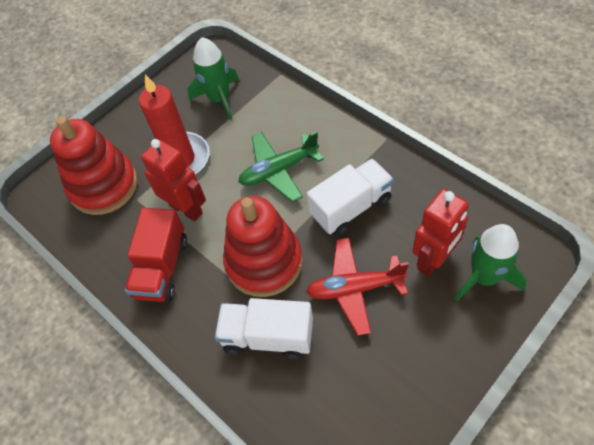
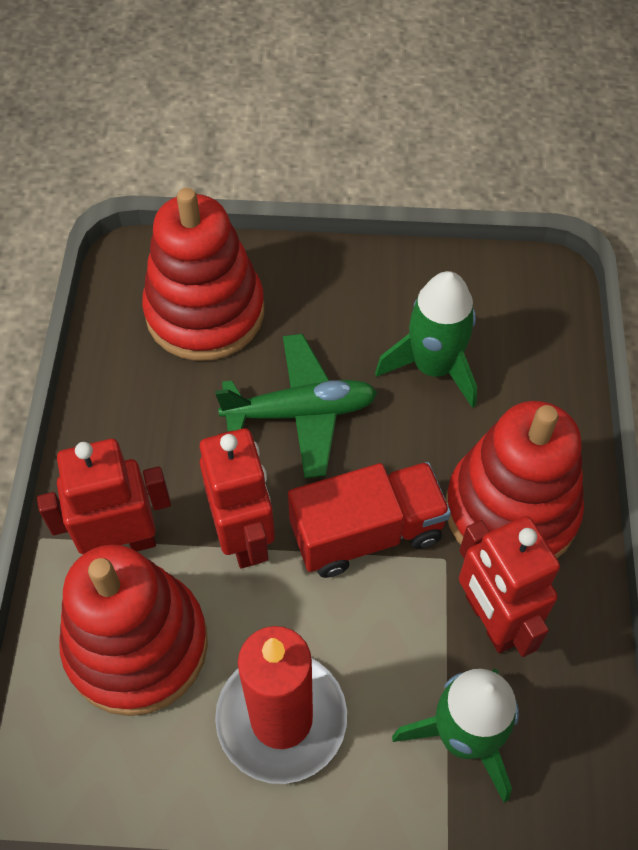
red plane: [306,238,409,336] = 1 -> none = 0
red robot: [141,139,206,222] [412,189,469,276] = 2 -> [37,439,171,554] [200,428,275,568] [459,516,560,657] = 3
red stacking toy: [50,116,138,215] [223,196,303,297] = 2 -> [59,545,208,716] [142,188,264,361] [446,401,584,558] = 3
white truck: [215,298,313,359] [307,158,394,236] = 2 -> none = 0

